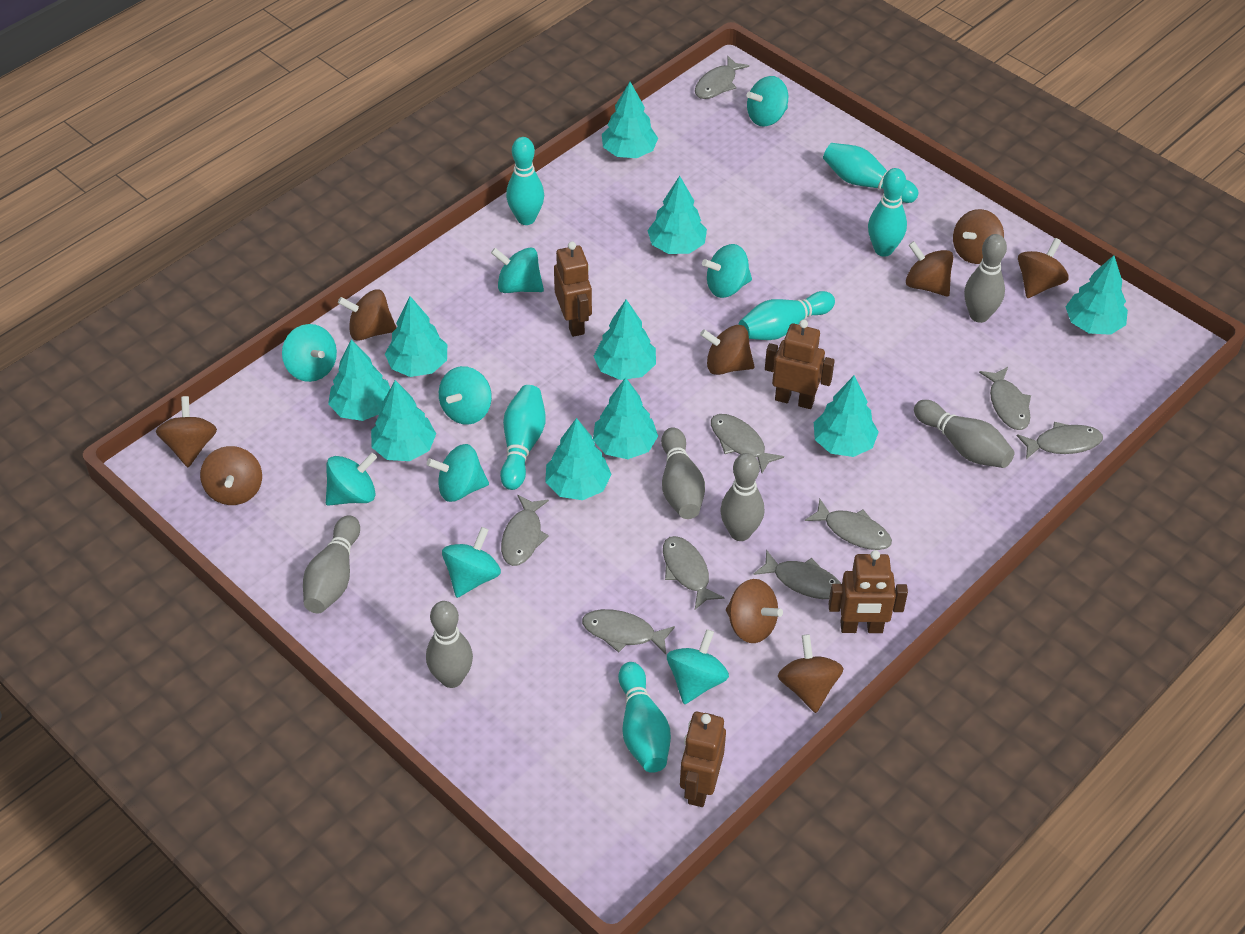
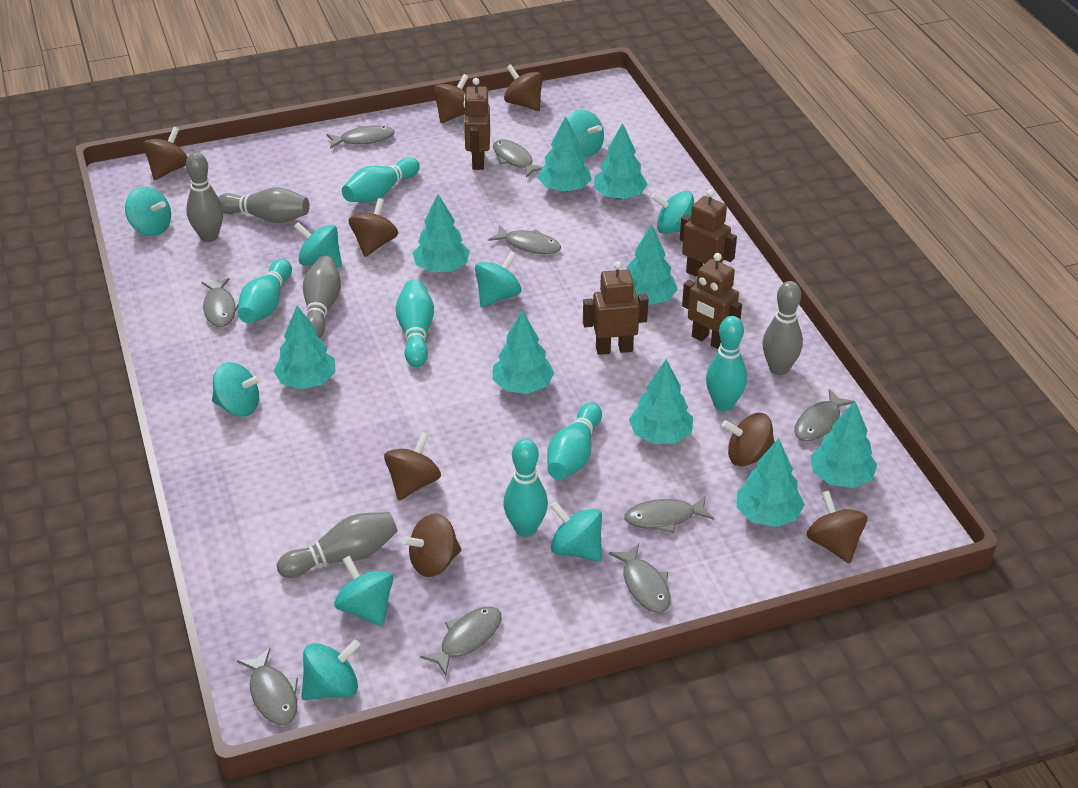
brown spinning top: [156,396,217,467] [200,446,262,505] [338,289,397,341] [700,325,755,375] [726,579,783,643] [778,634,844,713] [906,241,953,297] [953,209,1004,264] [1018,238,1069,298] = 9 -> [143,127,188,180] [349,198,398,257] [384,432,441,500] [401,513,461,577] [433,74,469,123] [504,64,543,111] [722,413,775,466] [806,491,867,564] = 8
grey bowling pin: [303,515,360,613] [426,601,473,688] [661,427,705,519] [720,453,764,541] [914,400,1014,468] [964,234,1007,323] = 6 -> [186,152,223,242] [219,187,310,223] [277,512,398,578] [303,256,341,338] [763,281,803,375] = 5
turquoise tree: [328,339,390,421] [371,380,436,461] [385,296,447,377] [545,418,612,500] [593,299,656,380] [593,377,658,459] [602,82,658,158] [647,176,707,254] [814,376,879,457] [1066,255,1128,335] = 10 -> [273,306,336,389] [413,194,470,272] [493,310,554,394] [538,116,592,192] [594,123,648,199] [626,225,678,305] [629,359,693,444] [737,438,805,527] [810,401,877,488] = 9

